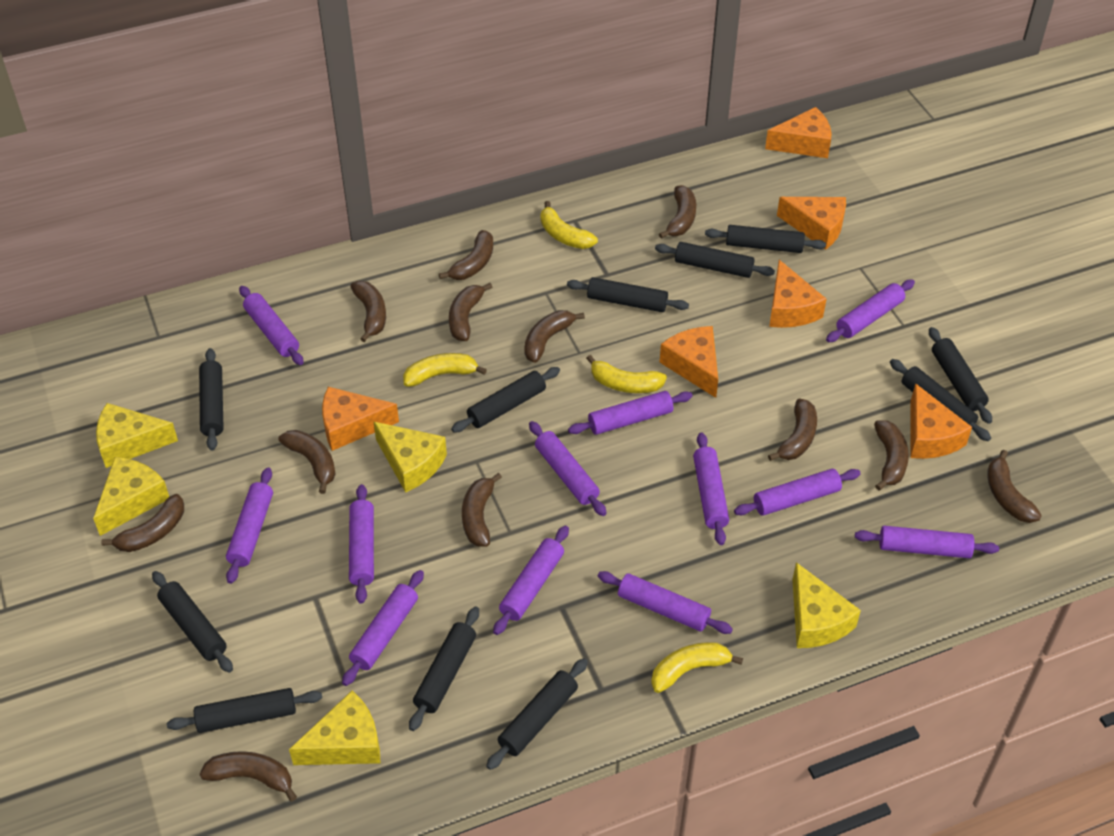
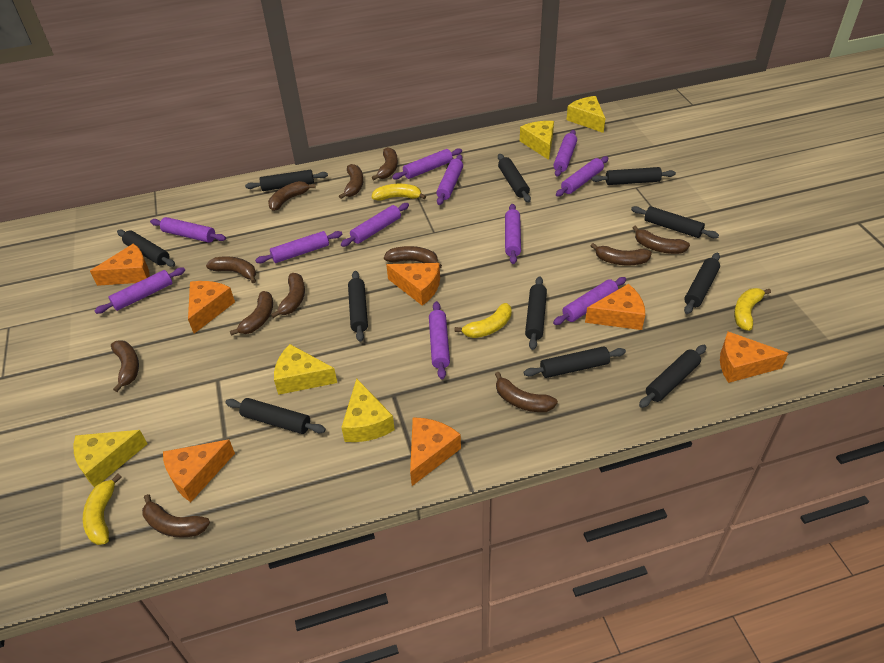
orange cheese: [322,387,399,451] [659,326,718,398] [765,107,831,158] [769,260,826,328] [777,197,846,250] [910,383,972,459] = 6 -> [90,243,150,286] [163,439,235,502] [188,281,235,334] [386,263,440,306] [410,417,461,486] [585,284,645,330] [720,332,788,383] = 7
purple rolling pin: [226,467,273,584] [239,286,304,365] [342,570,424,686] [349,484,374,604] [493,526,569,635] [529,421,607,516] [568,391,693,435] [598,571,733,634] [693,432,729,545] [734,469,861,516] [826,280,915,342] [855,526,999,558] = 12 -> [94,268,185,314] [150,217,226,243] [255,231,343,263] [341,203,409,247] [392,148,462,180] [429,301,450,379] [436,154,463,205] [505,204,521,264] [553,130,577,177] [553,277,626,325] [556,156,609,197] = 11

